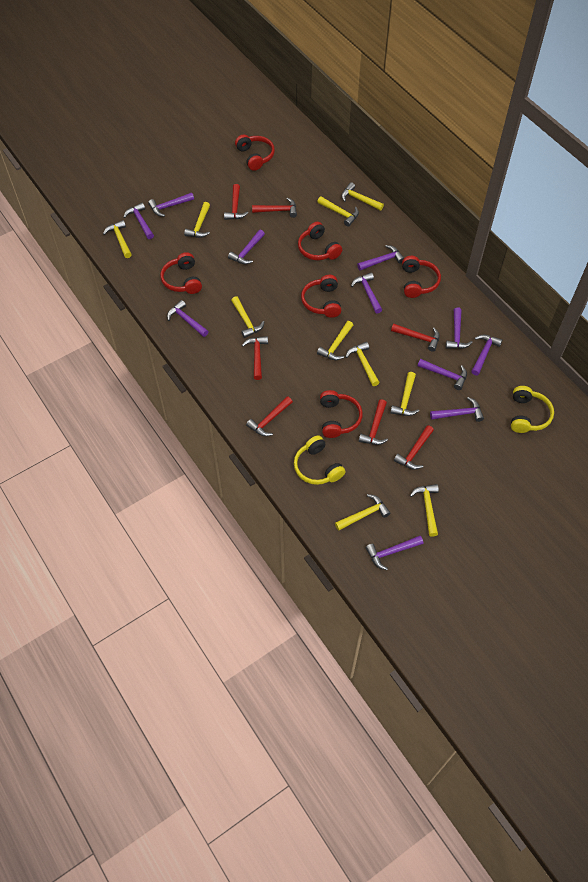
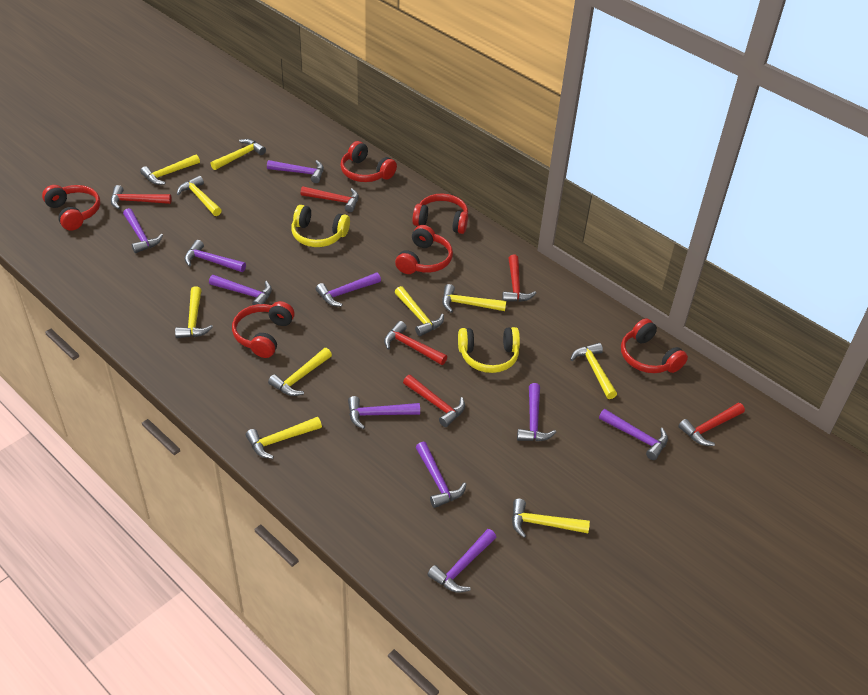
purple hammer: [124,203,154,239] [148,193,194,217] [167,300,209,337] [228,229,265,264] [351,272,382,314] [357,245,404,271] [366,536,423,570] [417,359,467,390] [430,397,484,422] [446,307,473,349] [471,335,502,375] = 11 -> [123,208,163,253] [184,240,246,272] [209,275,272,305] [267,160,324,183] [316,272,381,307] [348,396,420,429] [415,442,466,508] [427,529,497,593] [517,383,556,441] [599,409,668,460] = 10
red hammer: [224,184,248,220] [242,336,268,380] [246,396,293,436] [252,198,297,218] [359,399,388,445] [391,324,440,352] [394,425,434,470] = 7 -> [111,185,172,209] [300,186,359,212] [384,321,447,365] [403,375,465,427] [502,255,536,302] [678,403,745,446] = 6

